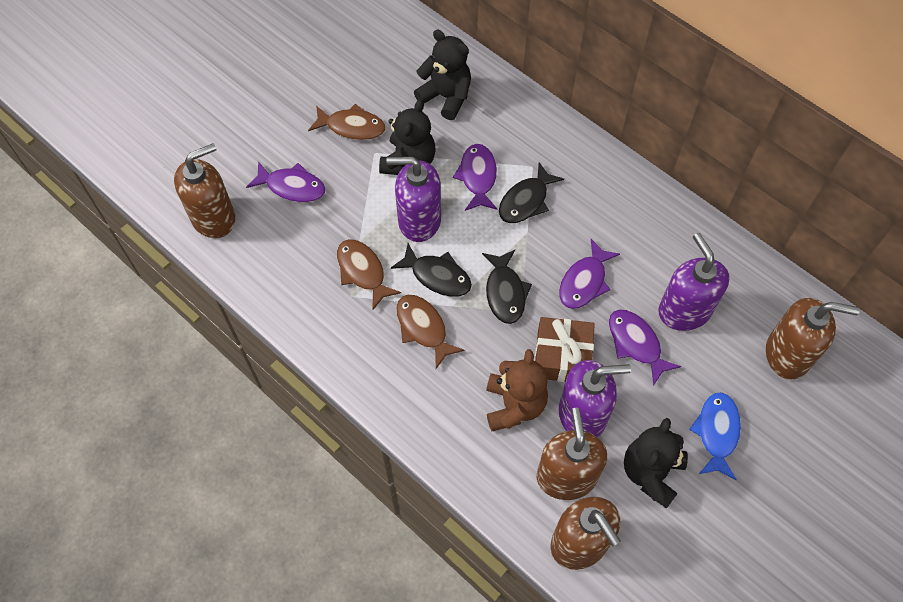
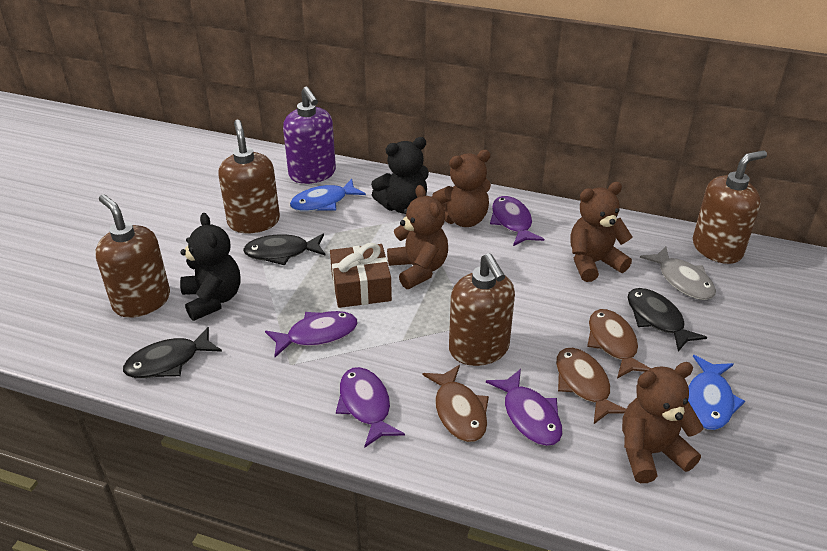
black teddy bear: [379,99,436,175] [414,30,471,120] [624,418,688,509] = 3 -> [180,213,240,321] [371,137,429,214] = 2
blue fish: [689,392,741,480] = 1 -> [290,179,366,212] [688,355,745,430] = 2
brown teddy bear: [486,349,548,431] = 1 -> [387,185,448,289] [432,150,491,227] [571,182,633,282] [622,362,704,483] = 4
grey fish: none = 0 -> [640,246,716,300] = 1
purple soap dispenser: [386,157,441,242] [559,360,631,437] [659,233,729,331] = 3 -> [283,87,336,184] = 1

